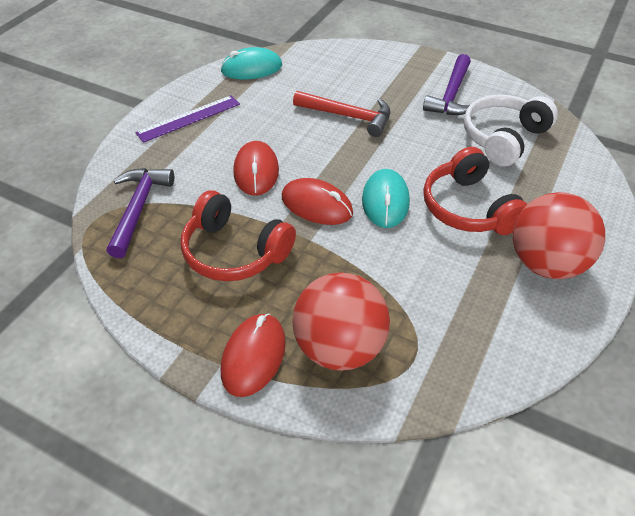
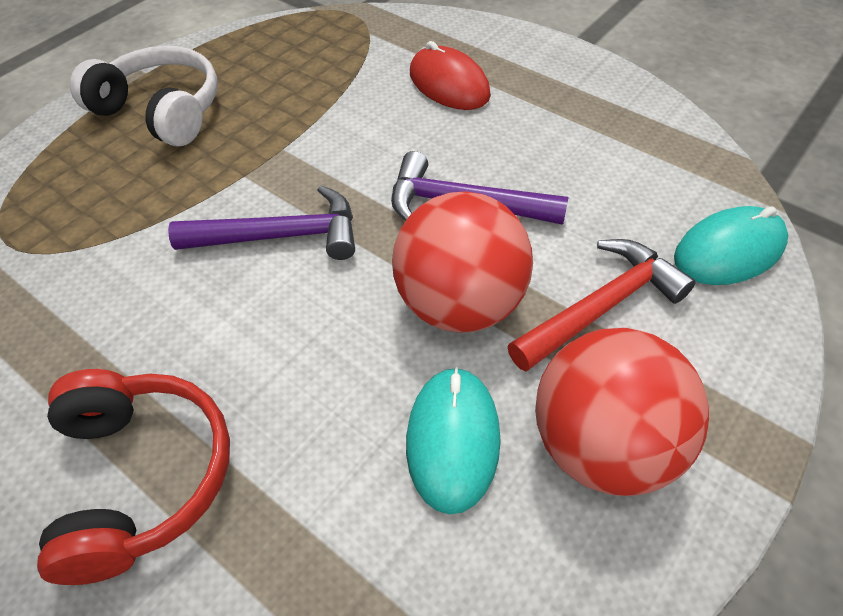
purple ruler: [135,95,240,143] = 1 -> none = 0
red headphones: [181,190,296,281] [423,147,527,235] = 2 -> [37,369,230,585] = 1
red mouse: [221,313,286,397] [233,141,279,196] [282,178,353,225] = 3 -> [410,41,491,110] = 1

